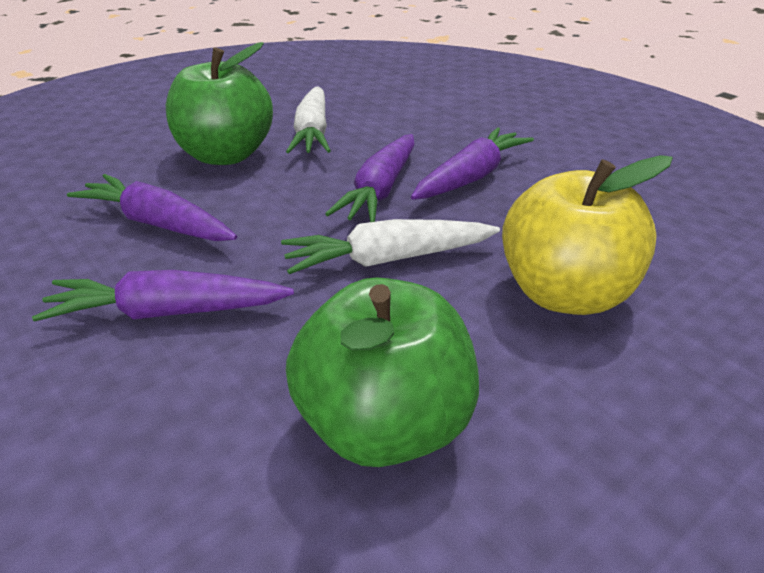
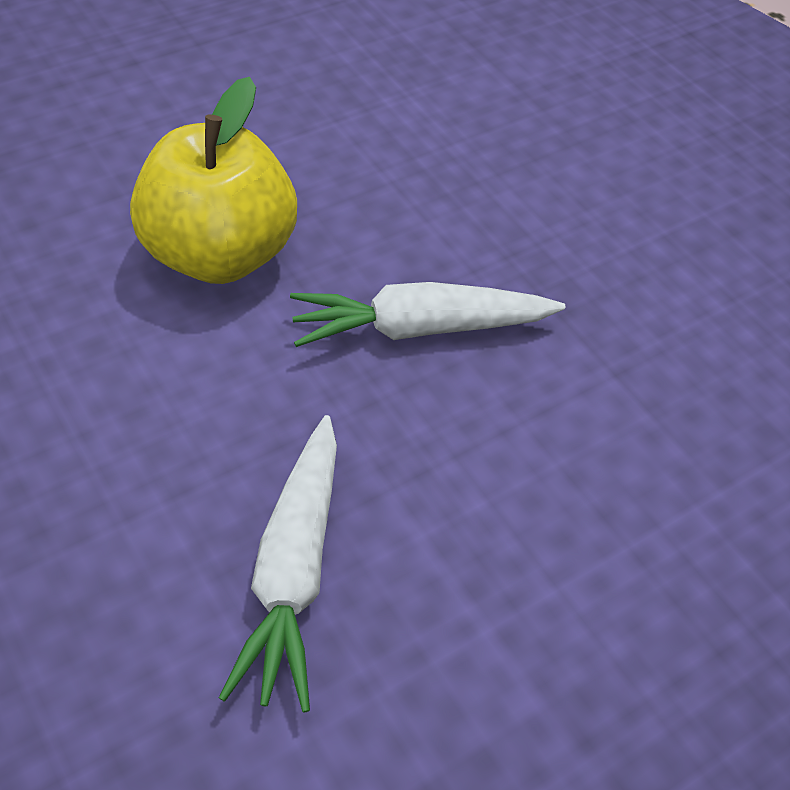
green apple: [166,42,273,165] [286,277,479,467] = 2 -> none = 0
purple carrot: [32,270,294,322] [67,174,237,241] [325,134,415,222] [411,127,534,200] = 4 -> none = 0

